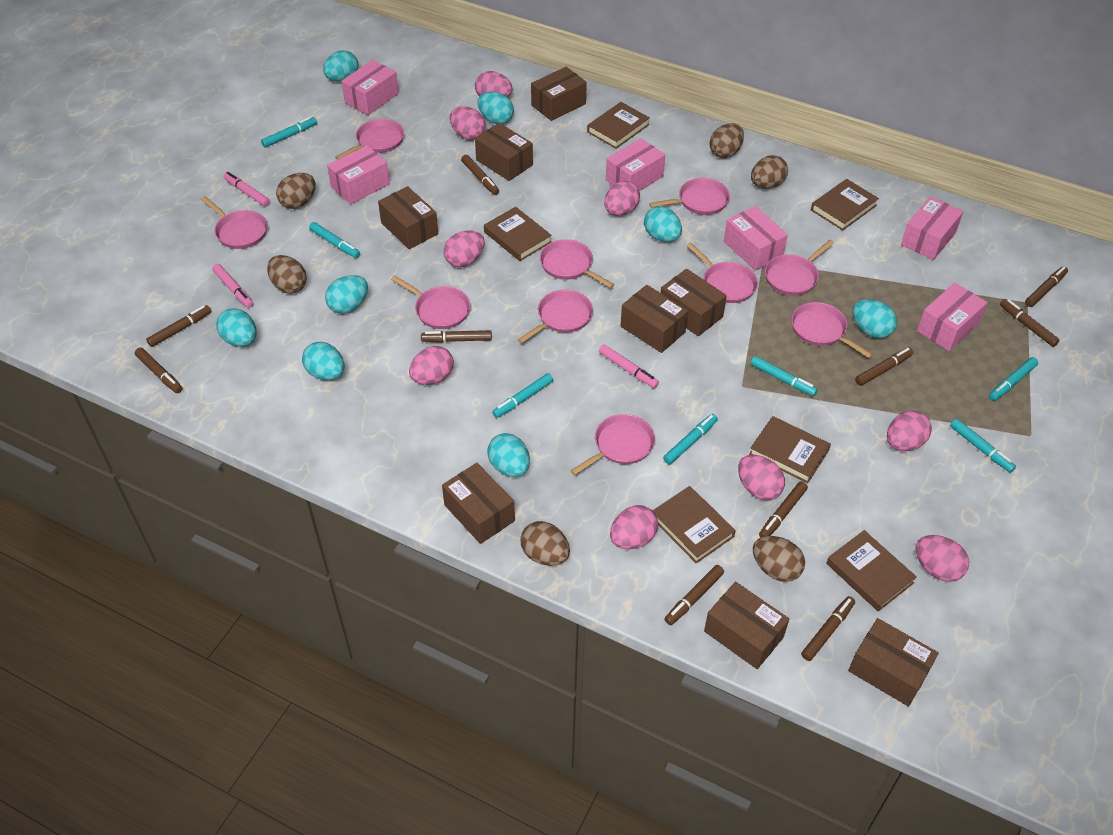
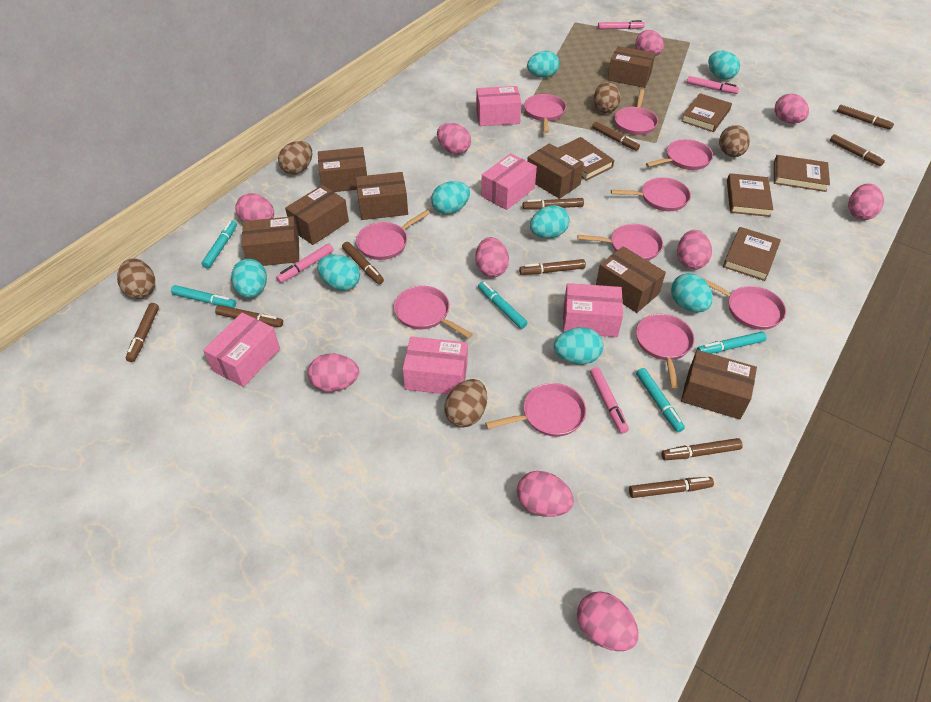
brown book: [484,207,552,261] [587,102,650,149] [653,486,736,564] [749,416,831,483] [811,179,879,231] [826,530,917,612] = 6 -> [558,137,614,181] [681,93,732,132] [723,227,781,281] [727,173,774,217] [774,155,830,192] = 5
brown egg: [267,255,307,294] [276,173,316,209] [520,521,570,566] [709,123,744,158] [751,155,788,189] [753,536,805,582] = 6 -> [117,259,155,299] [278,141,312,175] [444,379,487,427] [594,81,621,113] [719,125,750,157] = 5
pink box: [327,145,390,204] [341,60,399,115] [606,138,665,191] [724,206,788,271] [901,197,963,260] [917,283,987,351] = 6 -> [203,313,280,387] [403,337,468,395] [476,86,522,126] [481,153,537,210] [563,283,623,337] = 5
pink egg: [409,346,454,385] [443,231,485,267] [450,106,486,140] [475,71,513,97] [604,181,640,216] [610,505,658,549] [738,455,785,500] [887,411,932,451] [916,535,969,582] = 9 -> [235,193,274,221] [308,353,359,392] [437,123,471,154] [475,237,509,278] [517,471,574,517] [577,591,639,651] [635,30,664,56] [677,230,712,270] [775,93,809,124] [848,183,884,220] = 10
pink marker: [212,264,253,308] [223,172,270,206] [599,345,659,388] = 3 -> [276,244,334,283] [590,367,629,433] [598,20,645,29] [687,76,739,94] = 4
turquoise marker: [261,117,317,147] [309,222,360,258] [492,373,553,418] [663,414,718,464] [750,356,818,396] [950,419,1016,473] [989,357,1038,401] = 7 -> [171,285,236,308] [201,220,237,268] [478,282,527,329] [636,368,685,432] [697,332,767,354] = 5

